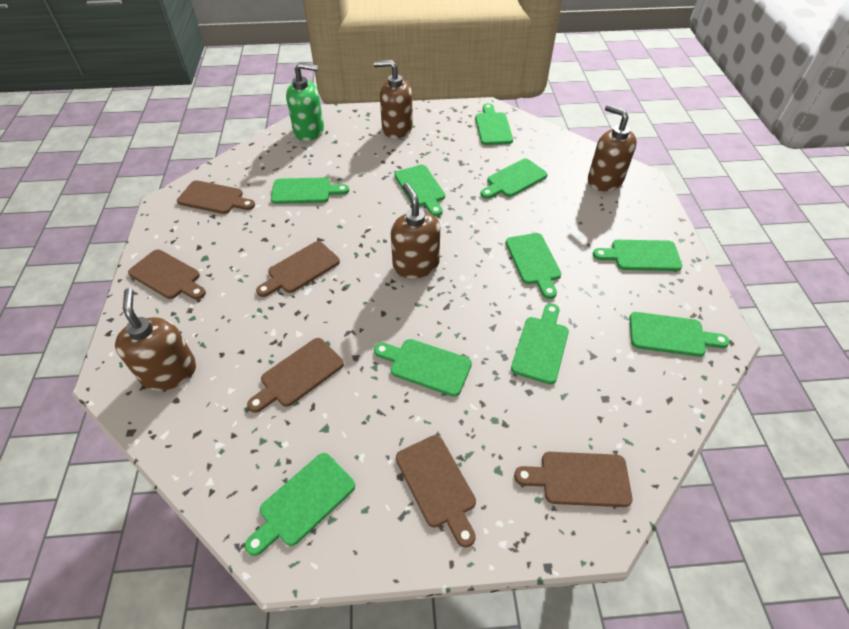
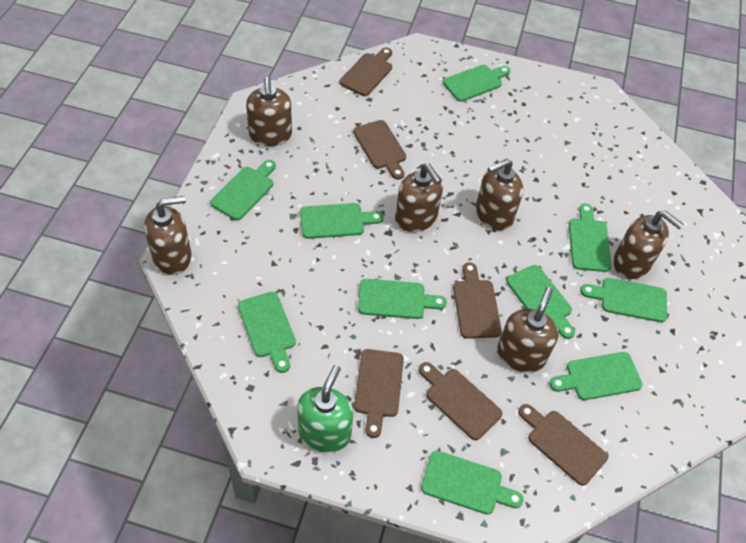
brown soap dispenser: [115,288,196,391] [374,60,413,139] [391,183,440,279] [588,105,637,191] = 4 -> [144,196,192,275] [246,77,292,146] [395,163,443,232] [476,159,523,230] [497,287,559,373] [613,211,684,279] = 6

